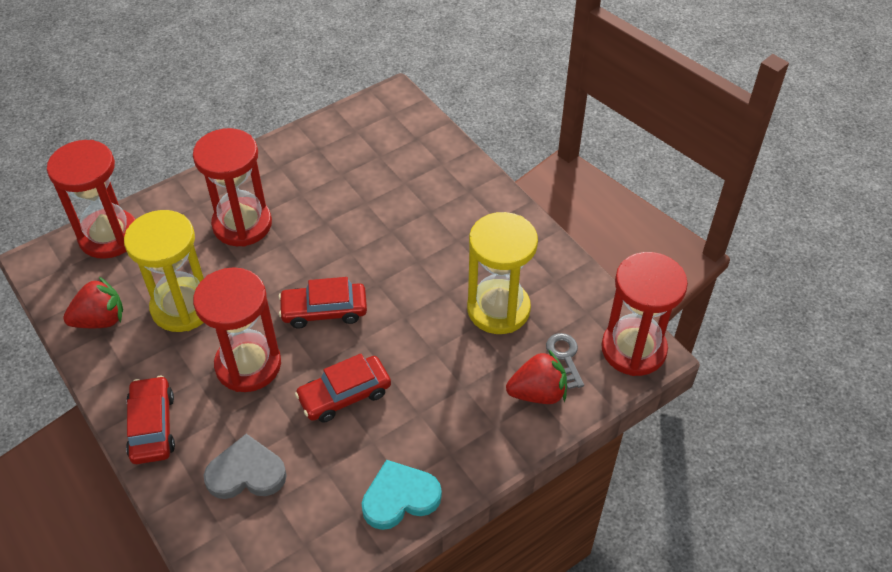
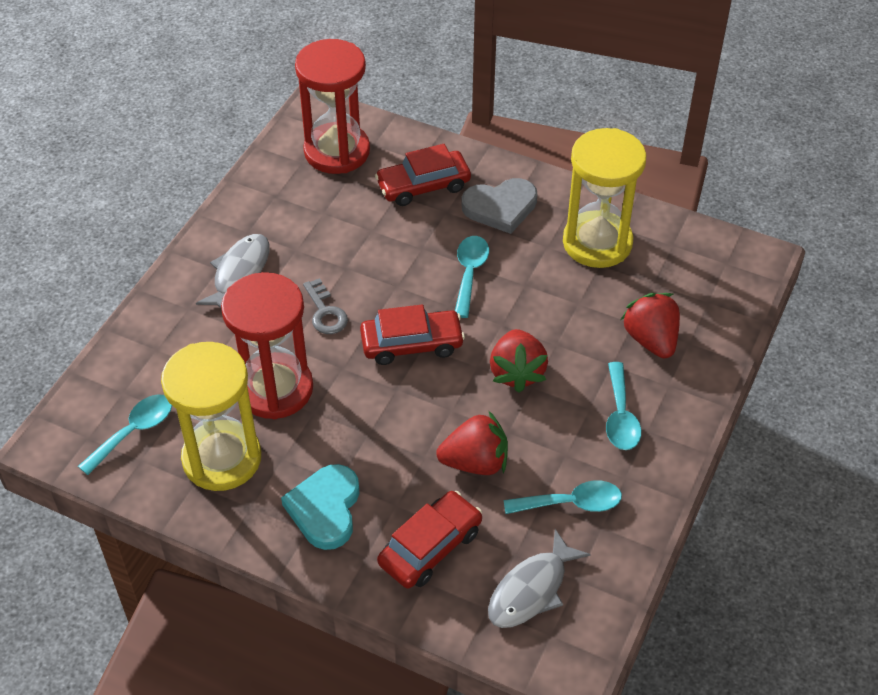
grey fish: none = 0 -> [196,234,270,308] [488,529,591,628] = 2
red hourglass: [47,140,136,259] [193,128,272,247] [193,267,281,392] [601,252,688,376] = 4 -> [221,272,313,419] [295,39,370,174] = 2
red strawberry: [63,277,123,328] [506,349,567,404] = 2 -> [436,411,508,475] [490,329,548,393] [621,293,680,359] = 3
turquoise spoon: none = 0 -> [78,394,172,475] [455,236,489,318] [504,480,622,514] [606,362,641,450] = 4

